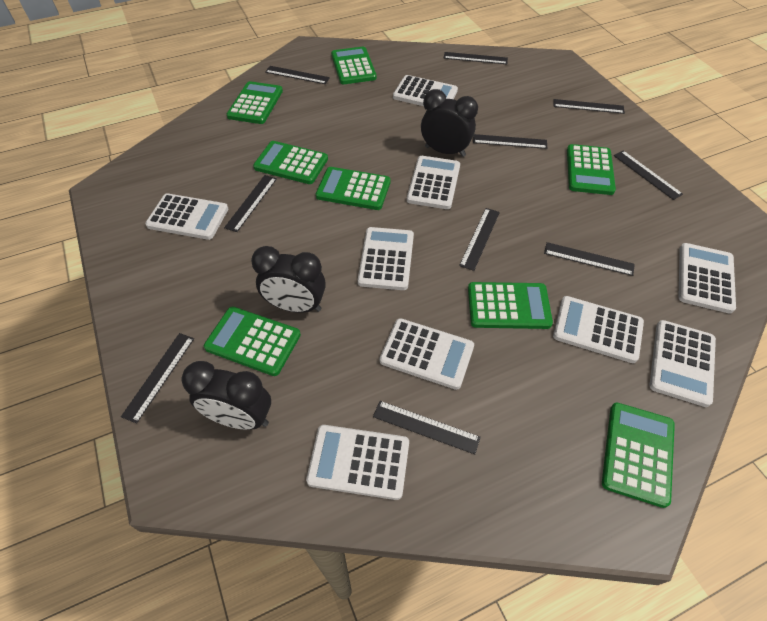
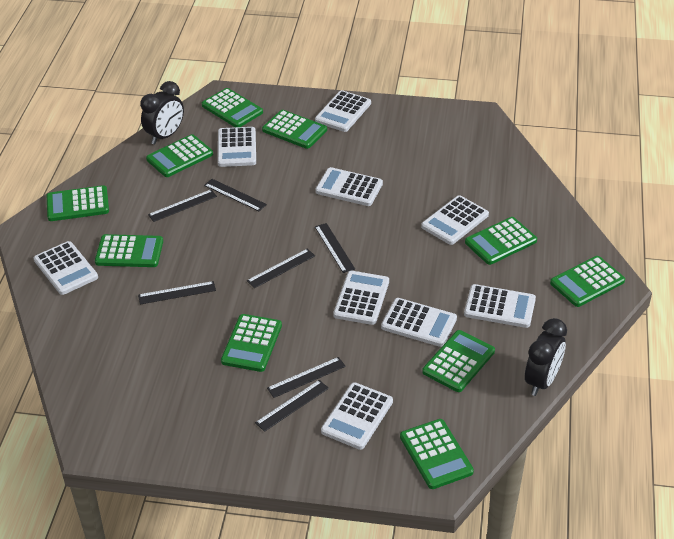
black clock: [181,361,271,430] [251,246,326,313] [421,89,478,157] = 3 -> [140,81,184,144] [525,318,567,396] = 2
black ruler: [121,333,194,423] [224,175,277,232] [265,66,330,84] [373,401,480,454] [444,52,508,64] [459,208,500,271] [473,134,547,149] [544,242,635,276] [553,99,625,114] [614,151,683,200] = 10 -> [138,281,216,304] [148,190,217,222] [204,179,267,211] [247,249,315,288] [255,380,329,432] [267,357,346,398] [315,223,355,273] = 7
green calculator: [204,306,301,376] [227,81,283,124] [253,141,328,184] [316,167,391,210] [331,47,377,84] [468,282,553,329] [567,144,616,195] [602,402,675,508] = 8 -> [46,185,109,221] [95,234,163,267] [146,134,213,177] [202,88,263,127] [221,314,282,372] [262,110,327,149] [400,419,474,489] [422,330,495,392] [465,217,537,265] [550,256,625,307] = 10

